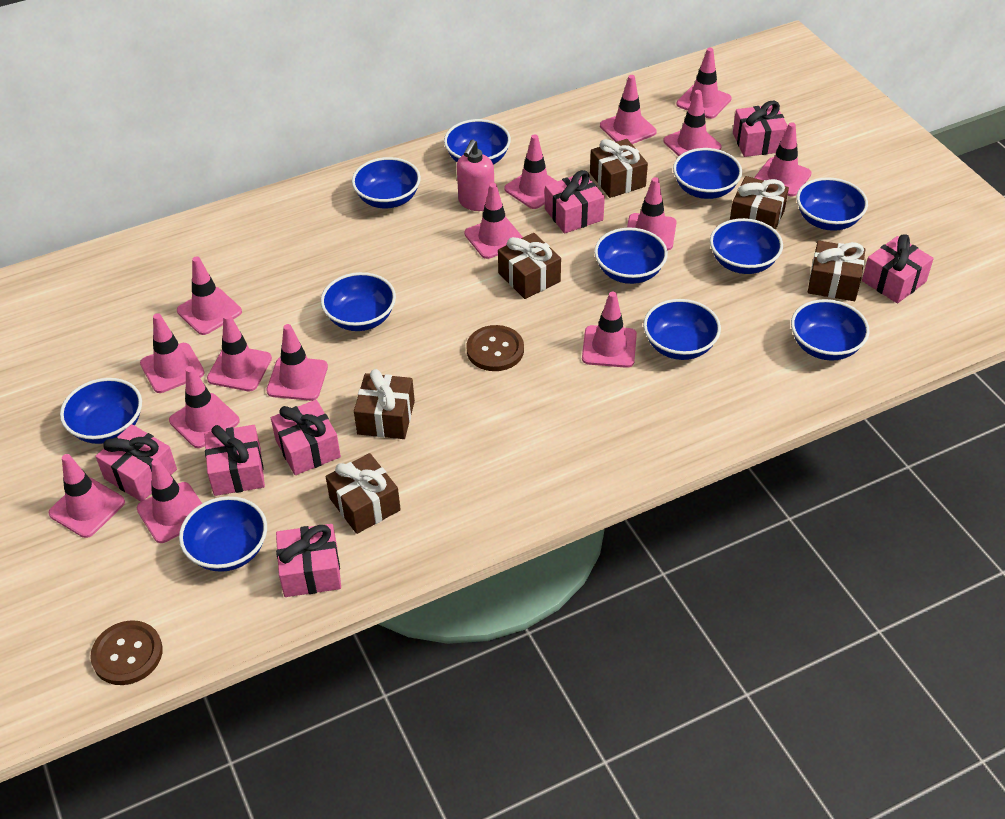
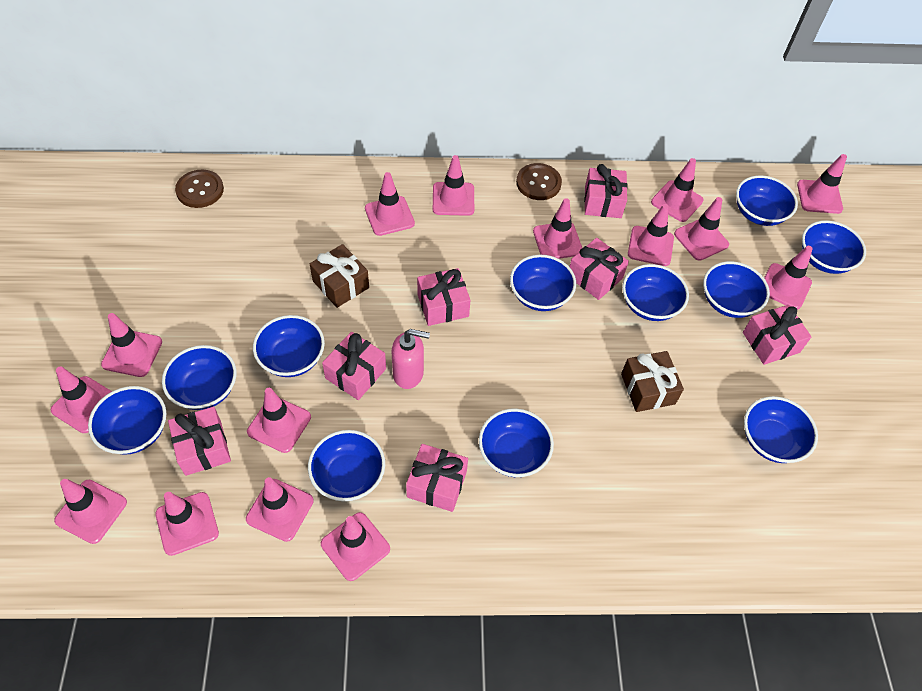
brown gift: [326,453,401,534] [354,369,415,439] [498,233,561,299] [590,139,648,198] [730,176,789,230] [808,241,866,301] = 6 -> [310,244,369,308] [621,351,684,412] = 2

